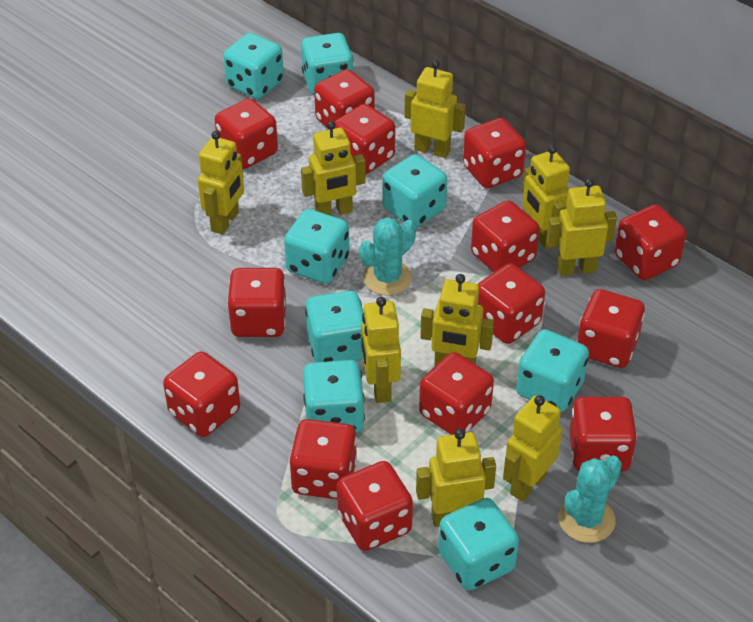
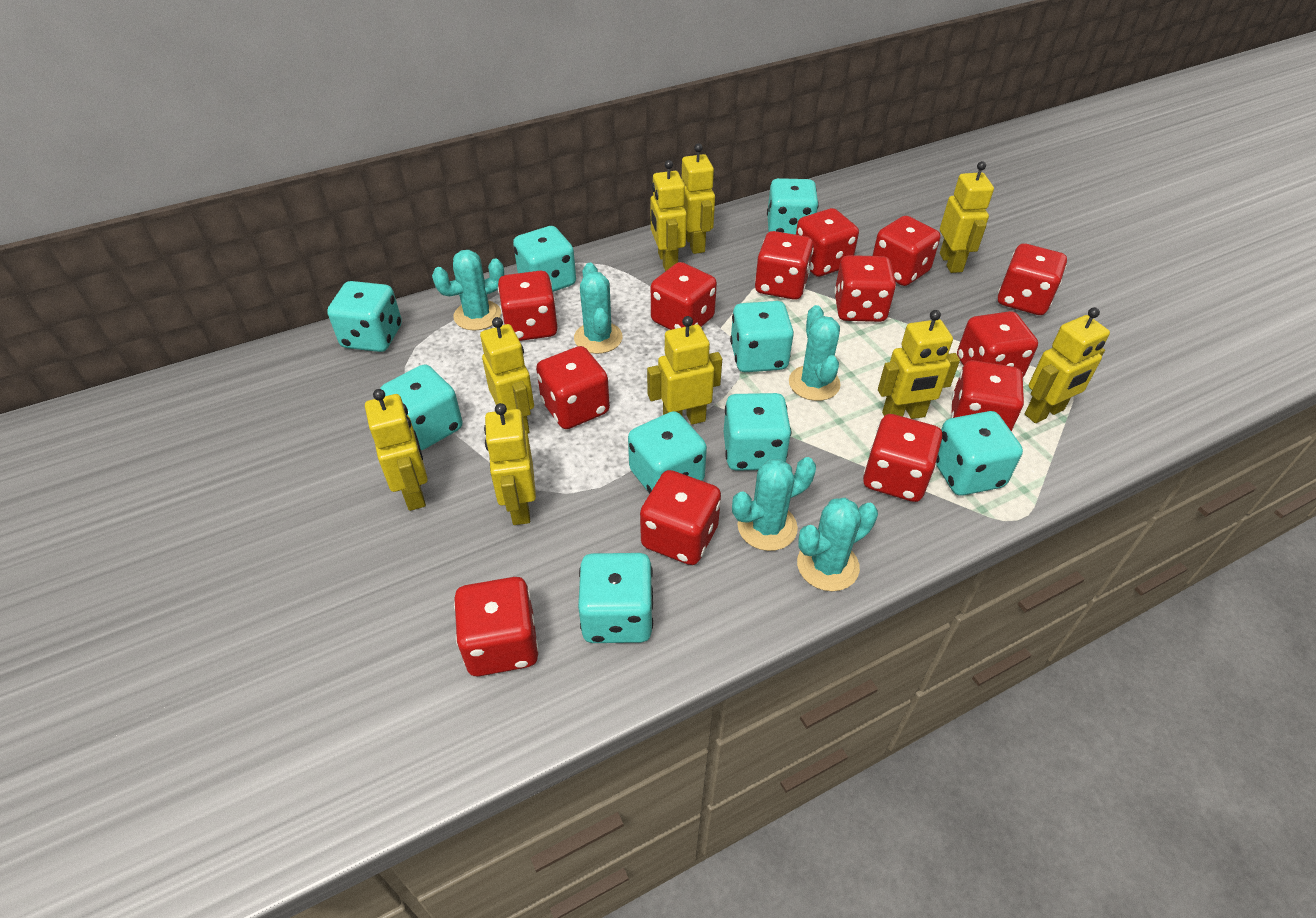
red dice: [163,351,240,437] [215,98,278,169] [227,268,286,337] [289,419,357,499] [314,69,375,130] [334,104,395,174] [337,461,413,551] [419,352,494,435] [463,118,526,188] [471,200,539,272] [478,264,545,344] [569,397,637,472] [577,289,645,368] [614,204,686,280] = 14 -> [454,577,539,676] [498,271,558,341] [536,346,610,429] [640,470,721,565] [651,262,717,330] [755,231,814,300] [796,208,859,277] [834,255,896,322] [863,414,942,502] [872,216,940,286] [951,360,1024,431] [957,311,1038,377] [998,244,1067,315] = 13
turquoise cactus: [359,217,416,295] [558,456,622,543] = 2 -> [432,250,504,331] [574,263,623,354] [732,457,816,551] [789,305,841,401] [797,498,878,591] = 5
turquoise dice: [224,33,284,99] [284,209,349,284] [301,33,353,95] [303,360,365,433] [305,291,364,362] [383,154,447,228] [438,498,519,590] [516,329,589,412] = 8 -> [327,281,402,352] [380,364,463,450] [513,226,576,292] [578,553,653,643] [628,411,707,494] [724,393,791,471] [730,301,794,372] [767,178,819,235] [936,411,1023,496] = 9

